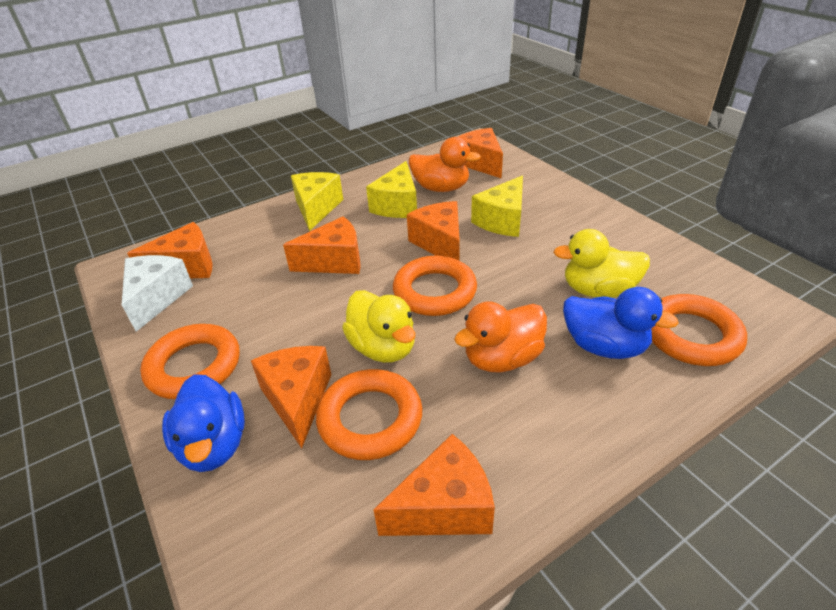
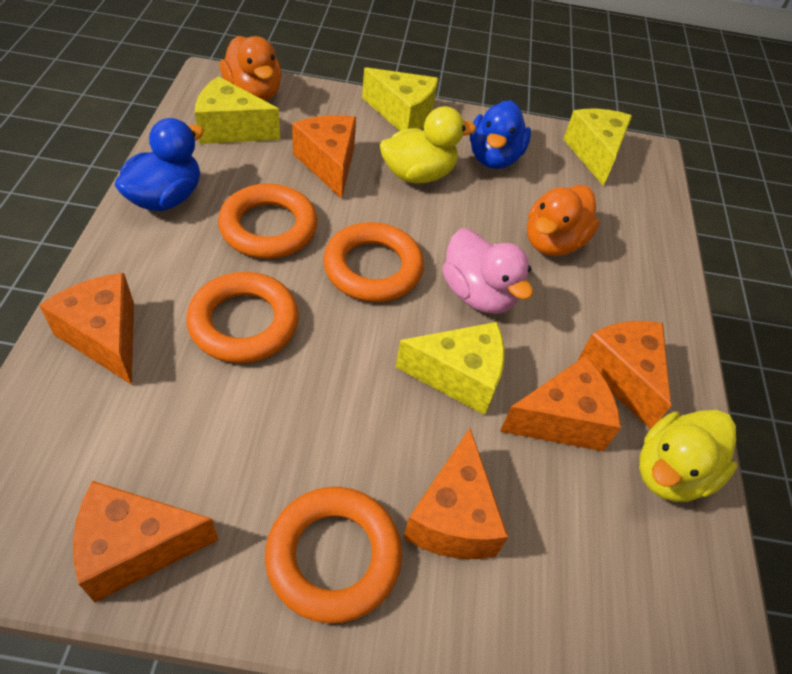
pink duck: none = 0 -> [442,228,533,314] = 1
white cheese: [122,255,193,332] = 1 -> none = 0
yellow cheese: [291,172,343,231] [366,161,417,218] [471,176,523,237] = 3 -> [195,76,280,144] [362,67,438,131] [396,322,505,415] [563,109,632,186] = 4

